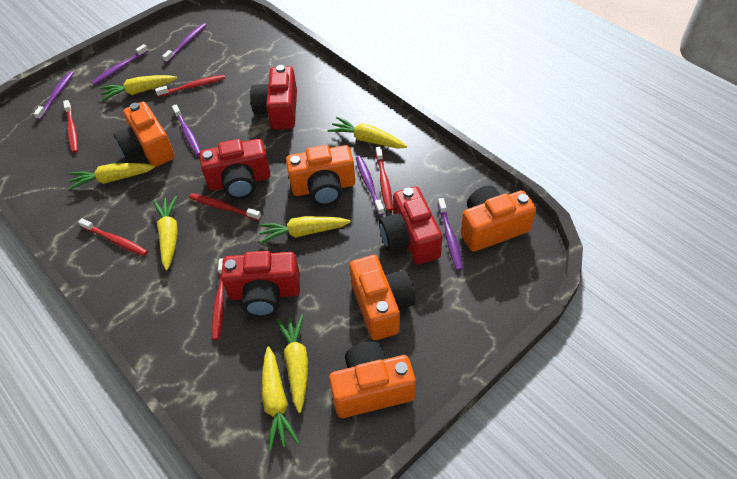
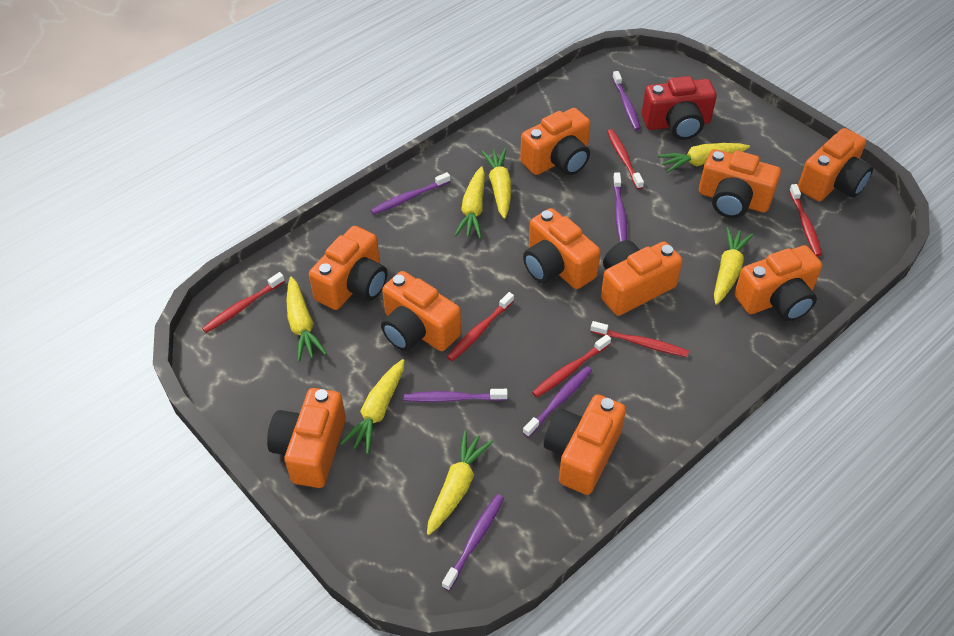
orange camera: [113,102,175,167] [286,145,355,206] [329,342,416,418] [349,255,416,340] [461,186,536,252] = 5 -> [267,388,346,488] [309,226,387,310] [381,271,461,351] [520,108,591,175] [523,208,601,289] [544,394,626,495] [601,240,682,316] [699,149,781,218] [734,245,822,321] [798,128,873,201] = 10
red camera: [199,139,271,199] [221,251,300,317] [250,65,297,130] [379,187,442,264] = 4 -> [642,76,717,140] = 1

